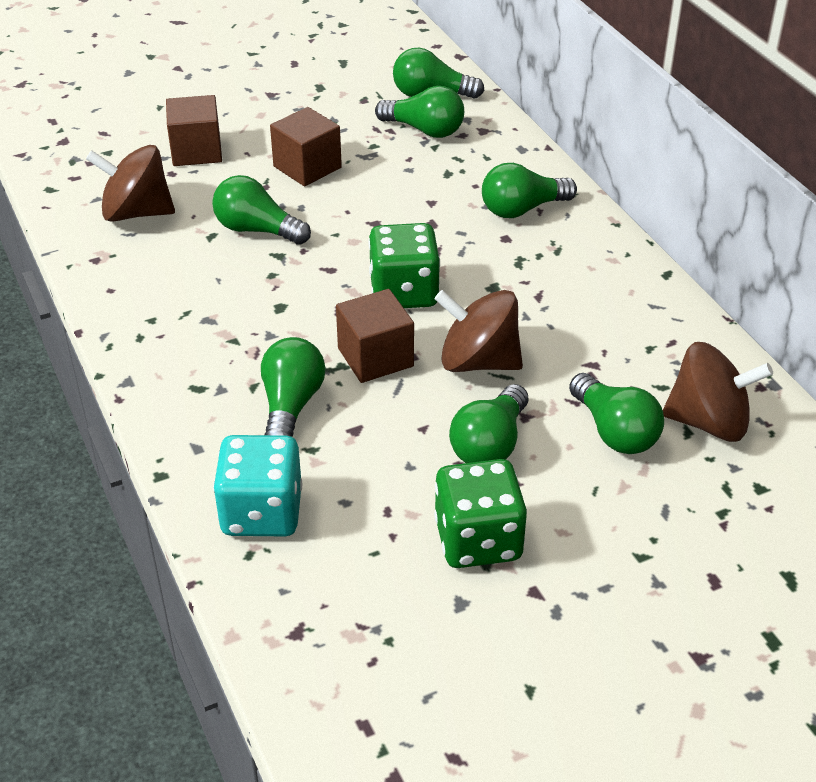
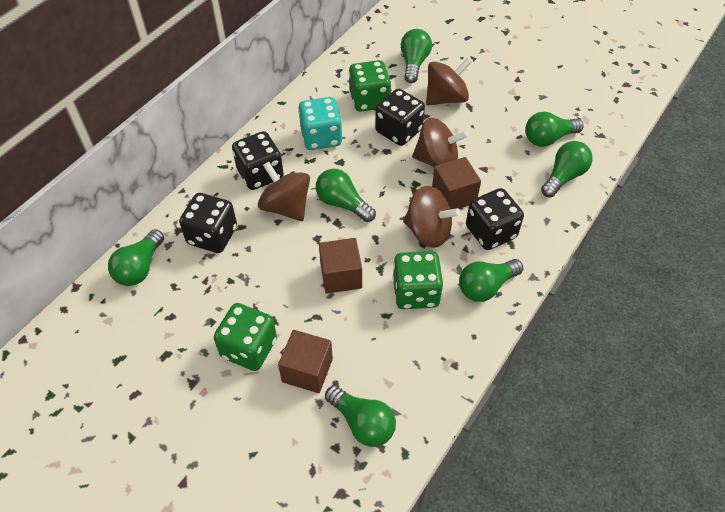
black dice: none = 0 -> [179,193,237,253] [232,131,284,190] [375,89,425,146] [466,188,524,250] = 4
brown spinning top: [86,145,175,222] [434,290,523,372] [663,342,773,442] = 3 -> [258,161,310,221] [403,186,460,248] [412,118,468,167] [426,58,472,106] = 4
green dice: [368,223,440,308] [434,459,527,568] = 2 -> [214,303,277,371] [349,60,391,112] [393,251,443,309] = 3

